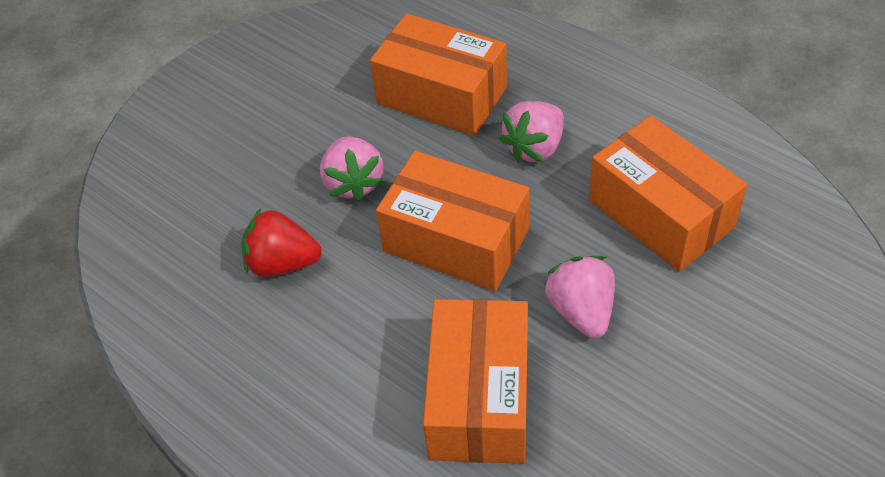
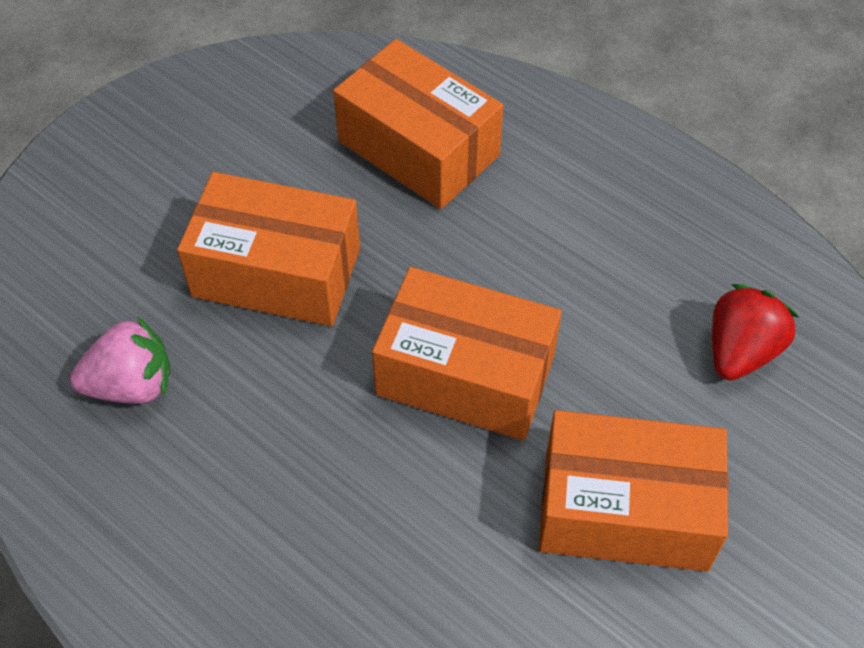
pink strawberry: [320,136,384,202] [499,101,564,163] [544,256,615,339] = 3 -> [70,316,171,404] = 1

